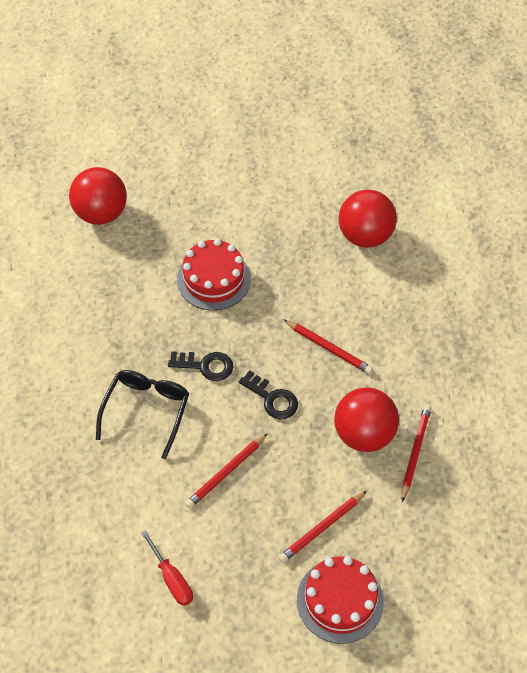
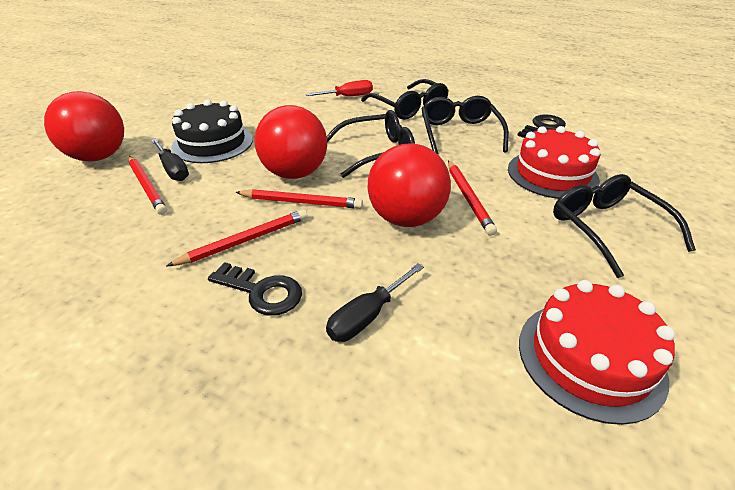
black cake: none = 0 -> [171,100,253,163] = 1
black glasses: [96,370,189,459] = 1 -> [327,110,415,178] [361,79,449,120] [421,96,509,154] [553,174,696,278] = 4
black screwdriver: none = 0 -> [151,139,189,181] [326,263,424,342] = 2

